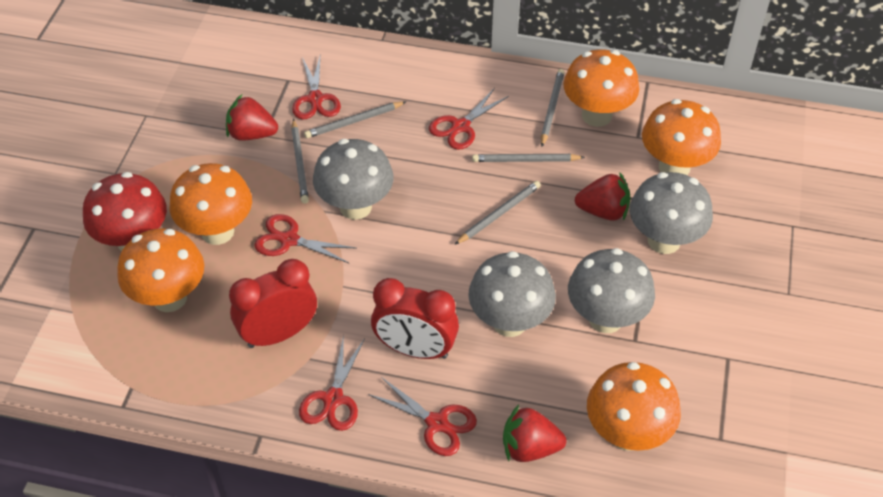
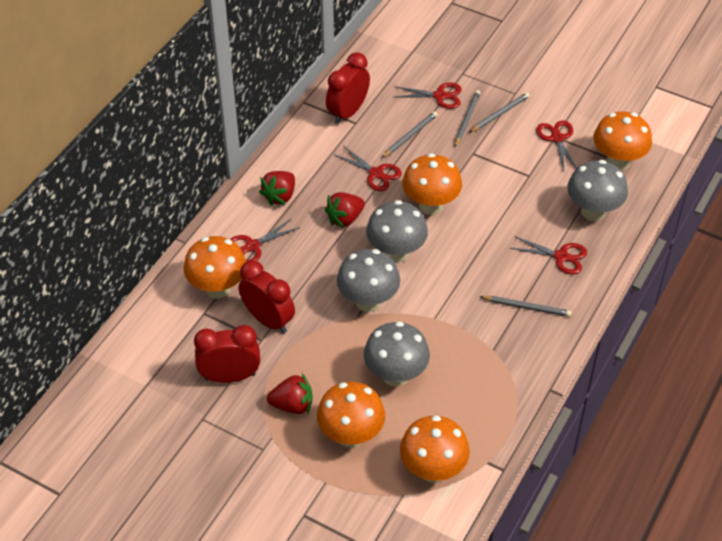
grey pencil: [291,119,309,204] [304,102,406,138] [454,181,541,245] [472,154,585,162] [541,69,565,146] = 5 -> [382,111,438,158] [455,90,480,147] [469,92,530,132] [479,296,572,317] = 4
red clock: [229,259,317,348] [371,278,459,359] = 2 -> [194,325,260,383] [239,260,295,333] [326,52,370,124] = 3
red mushroom: [83,172,167,252] = 1 -> none = 0

